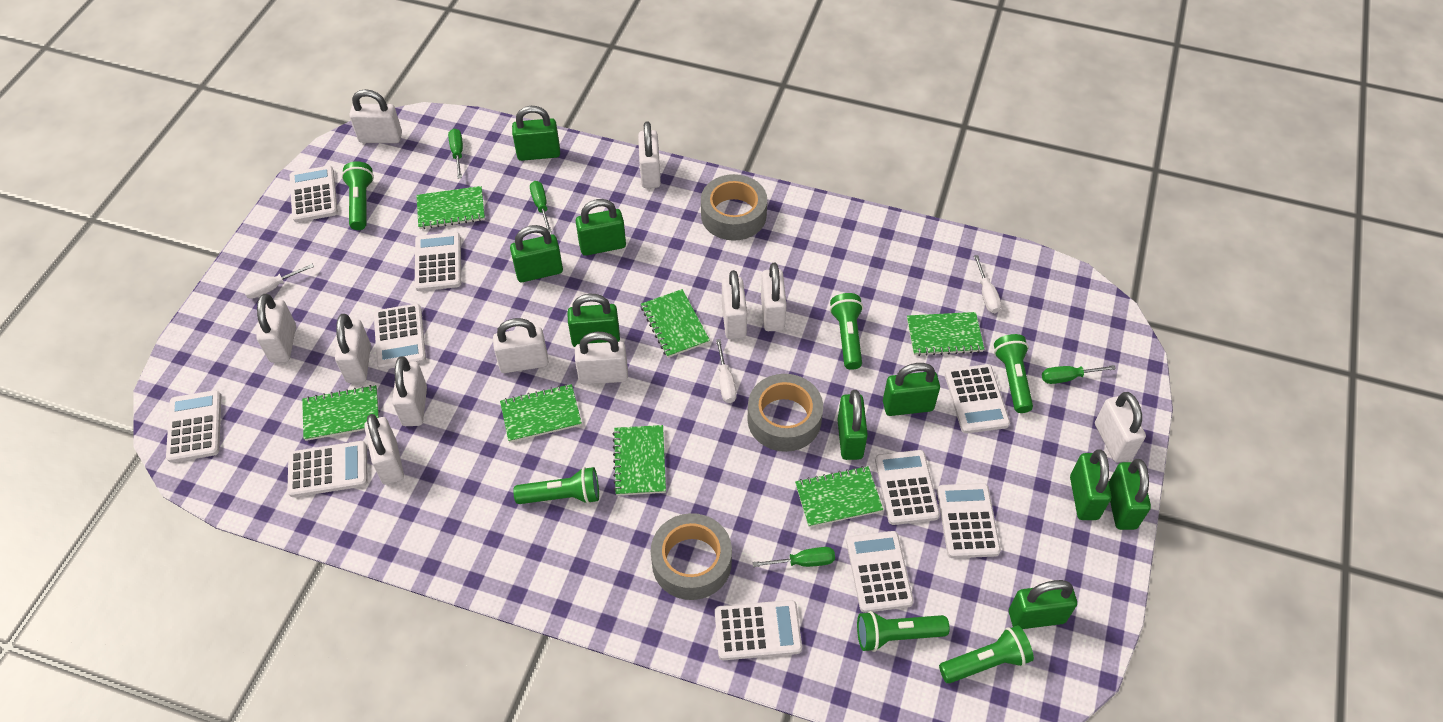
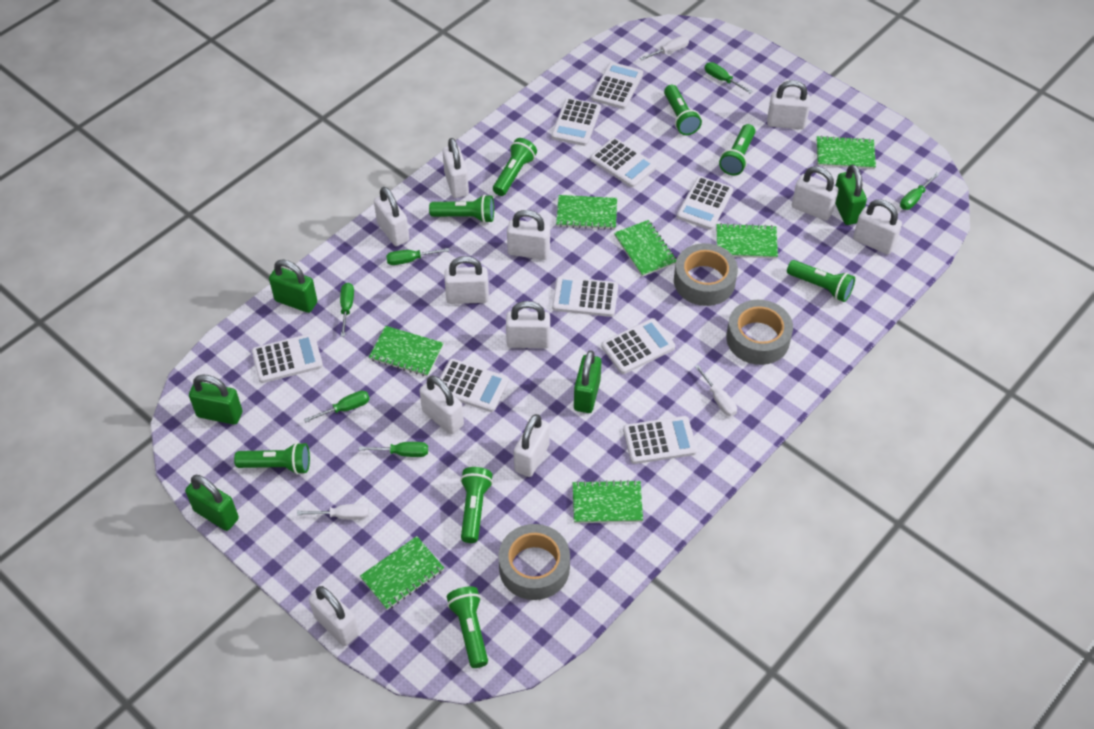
green flashlight: [342,161,374,230] [513,467,599,504] [830,293,863,370] [857,611,950,652] [939,625,1034,683] [994,334,1033,413] = 6 -> [234,442,310,475] [429,195,494,223] [447,586,488,668] [460,467,493,543] [493,138,537,196] [664,85,702,135] [719,124,756,175] [787,260,855,302] = 8
green padlock: [510,225,563,282] [512,106,560,161] [567,294,620,347] [576,199,626,256] [837,390,868,460] [883,363,940,416] [1009,580,1077,629] [1070,449,1111,520] [1109,459,1151,530] = 9 -> [185,475,239,531] [189,374,242,425] [269,259,317,313] [574,350,601,413] [835,164,867,225] = 5
green screwdriver: [448,129,463,178] [530,181,552,233] [752,547,835,567] [1042,365,1116,384] = 4 -> [304,391,369,422] [340,283,354,337] [359,442,428,457] [386,248,449,265] [705,62,752,93] [900,173,939,210] = 6
white calculator: [166,390,221,463] [287,441,368,497] [289,166,338,222] [374,304,426,370] [415,232,461,291] [715,600,802,660] [846,531,914,613] [875,450,940,525] [937,483,1001,558] [945,364,1010,434] = 10 -> [252,333,323,383] [440,359,509,412] [551,98,601,146] [552,276,618,317] [590,138,656,188] [592,62,643,109] [601,318,675,374] [623,416,697,464] [677,176,733,230] = 9

